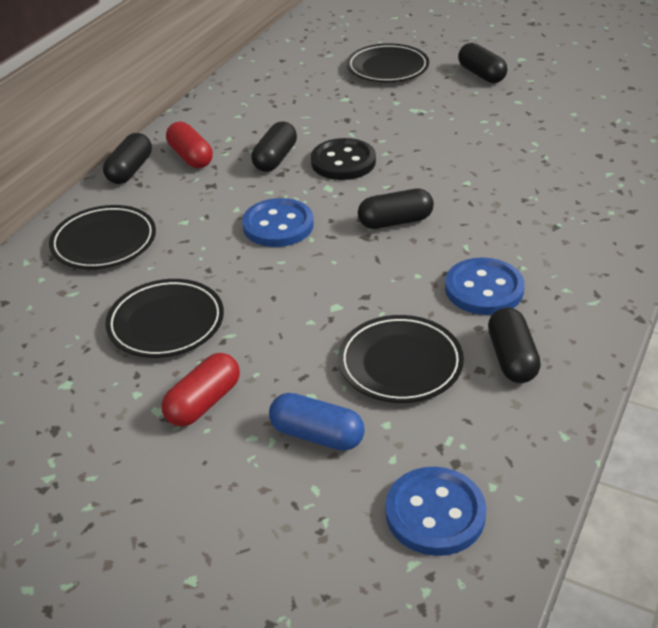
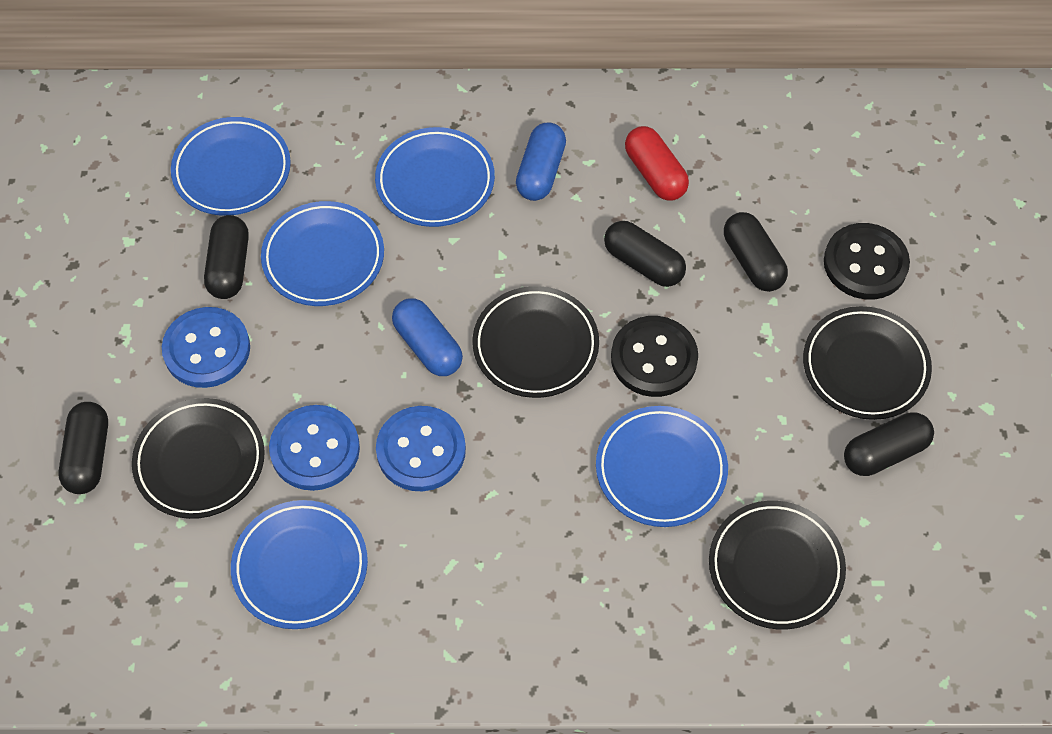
black button: [311,138,376,180] = 1 -> [611,316,698,397] [824,223,910,300] = 2
blue capsule: [269,393,365,451] = 1 -> [392,298,463,376] [516,122,566,201] = 2
blue plate: none = 0 -> [171,117,291,216] [231,500,368,629] [261,201,384,306] [375,127,495,227] [596,406,728,527] = 5
red capsule: [162,353,240,427] [166,121,213,168] = 2 -> [625,126,689,201] = 1

